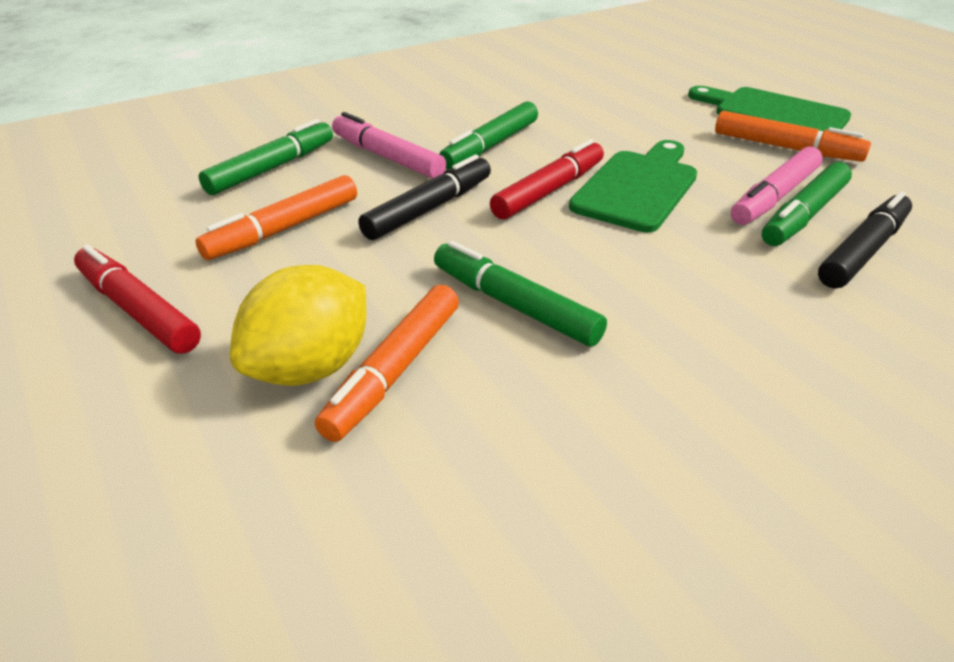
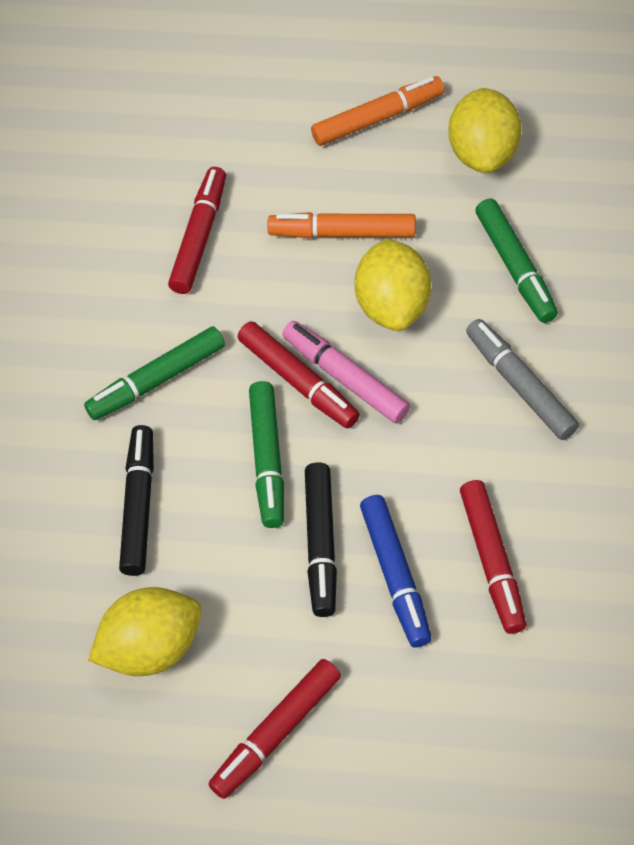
blue marker: none = 0 -> [360,495,432,647] = 1
green cutting board: [569,140,697,232] [688,86,851,131] = 2 -> none = 0
green marker: [199,119,333,195] [434,241,607,347] [439,102,538,169] [762,162,852,246] = 4 -> [84,326,225,420] [249,381,284,528] [475,199,558,323] = 3
grey marker: none = 0 -> [466,319,579,440] = 1
orange marker: [195,175,357,260] [315,285,459,442] [715,111,871,162] = 3 -> [268,212,416,238] [311,76,445,146] = 2
pink marker: [332,112,446,179] [731,146,823,225] = 2 -> [282,321,410,423] = 1
red marker: [74,244,201,354] [490,139,604,220] = 2 -> [168,167,226,294] [208,659,341,799] [238,321,360,428] [460,480,527,634] = 4
yellow lemon: [230,265,366,386] = 1 -> [88,587,201,676] [354,238,431,331] [448,88,522,173] = 3

